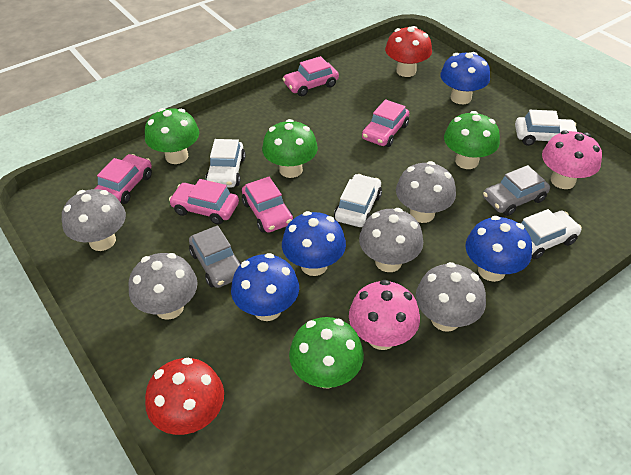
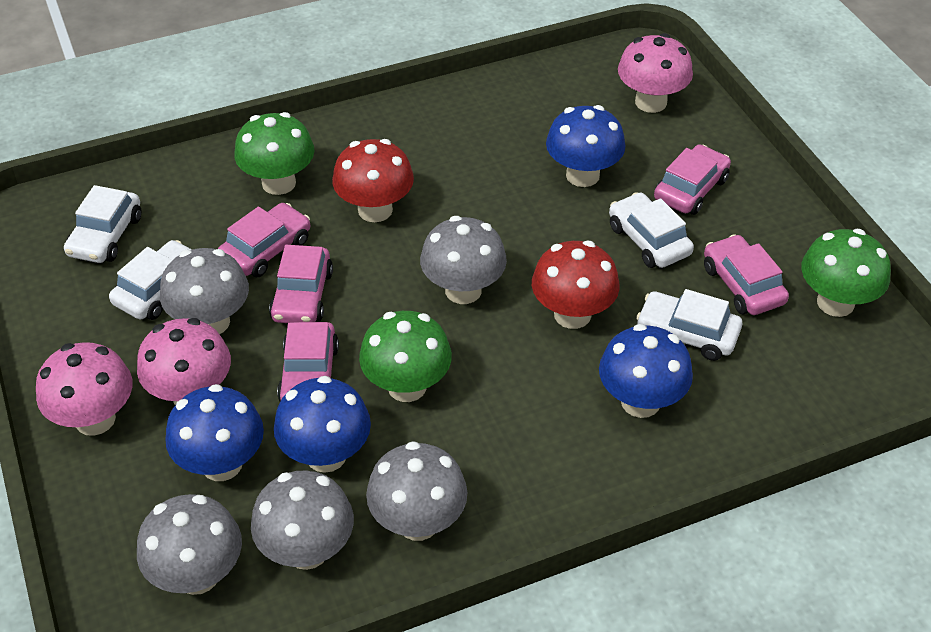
green mushroom: [145,108,199,164] [262,119,318,178] [289,317,364,388] [444,111,500,169] = 4 -> [234,112,314,195] [359,311,452,402] [801,229,891,317] = 3
grey car: [189,225,242,288] [483,165,550,216] = 2 -> none = 0
pink mushroom: [349,280,420,350] [542,130,602,189] = 2 -> [36,342,132,436] [137,318,231,405] [618,33,693,113] = 3

